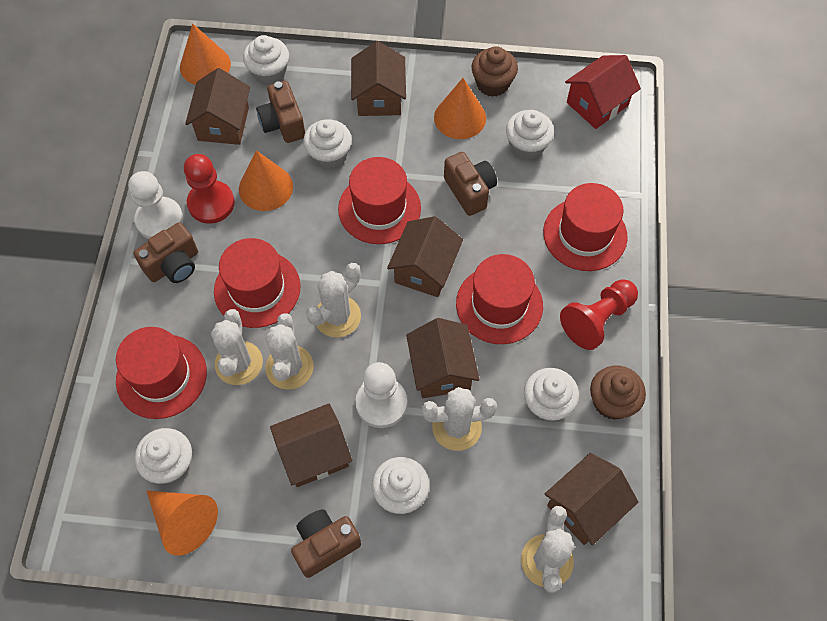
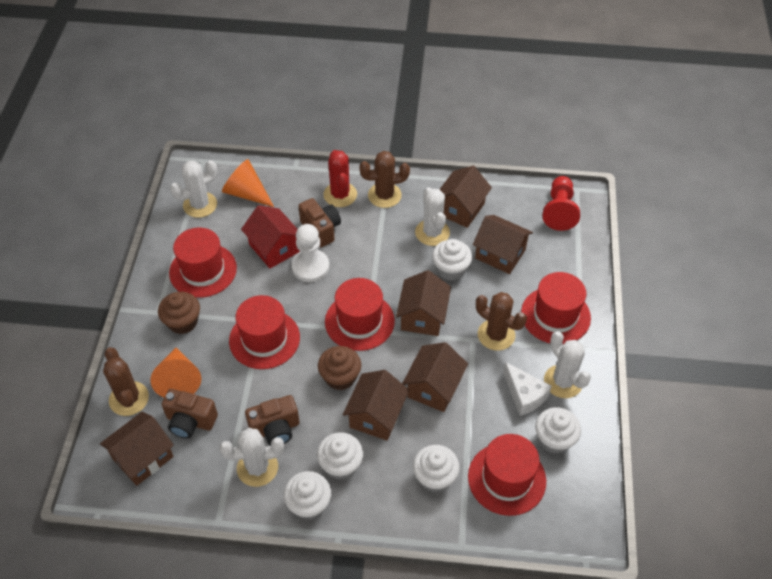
brown cactus: none = 0 -> [103,347,149,416] [359,151,410,208] [476,292,527,351] = 3
brown camera: [133,222,198,283] [256,81,305,143] [291,509,361,578] [444,152,497,216] = 4 -> [162,389,218,439] [245,395,299,446] [298,198,341,247] = 3
orange cone: [147,491,218,556] [180,23,231,85] [239,150,293,211] [434,78,486,139] = 4 -> [151,348,201,398] [222,159,274,207] = 2
red cactus: none = 0 -> [324,150,357,207] = 1
red pawn: [184,154,235,224] [560,279,638,350] = 2 -> [543,176,580,231] = 1
white cactus: [211,309,263,385] [265,313,314,390] [306,263,361,337] [422,387,497,451] [521,506,575,593] = 5 -> [170,160,217,218] [219,428,284,487] [415,187,450,246] [544,331,591,398] = 4
white cheese: none = 0 -> [503,362,552,416] = 1
white cupcake: [135,428,192,484] [243,35,289,86] [303,119,352,169] [372,457,430,514] [506,110,554,160] [524,368,579,422] = 6 -> [284,471,331,520] [317,432,363,480] [413,445,460,492] [432,239,472,281] [535,407,581,454] = 5
white pawn: [128,171,183,239] [355,362,407,428] = 2 -> [291,224,329,282] = 1

